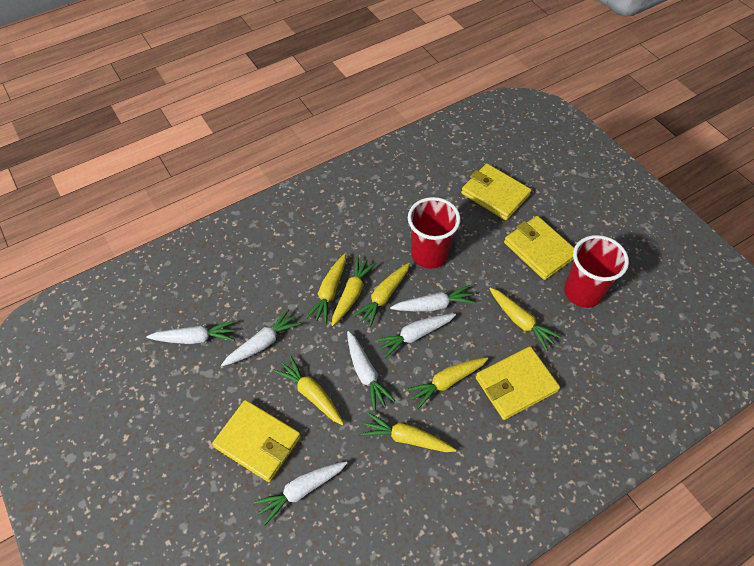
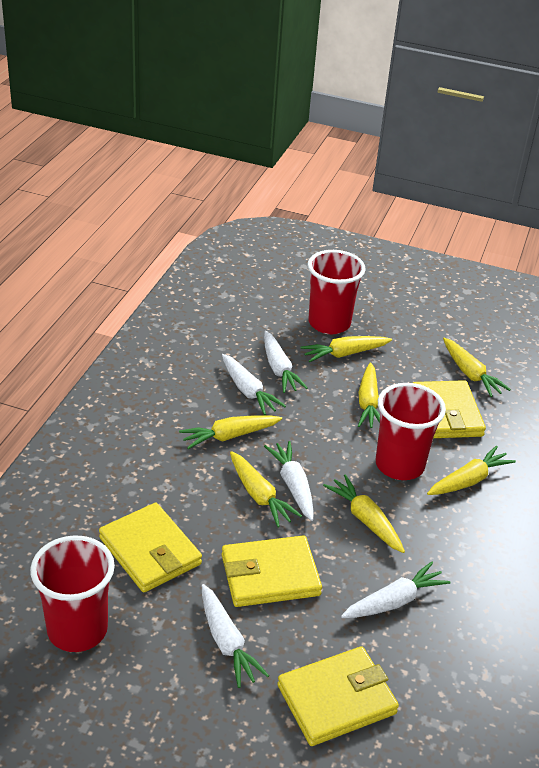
red cup: [408,197,461,269] [564,235,629,308] = 2 -> [30,535,115,652] [308,250,365,334] [376,383,446,480] = 3
white carrot: [146,321,235,344] [221,309,301,366] [253,461,347,525] [347,331,395,411] [374,314,456,358] [390,285,476,312] = 6 -> [202,584,269,688] [222,354,286,415] [264,331,308,393] [264,441,313,521] [341,561,451,618] = 5

